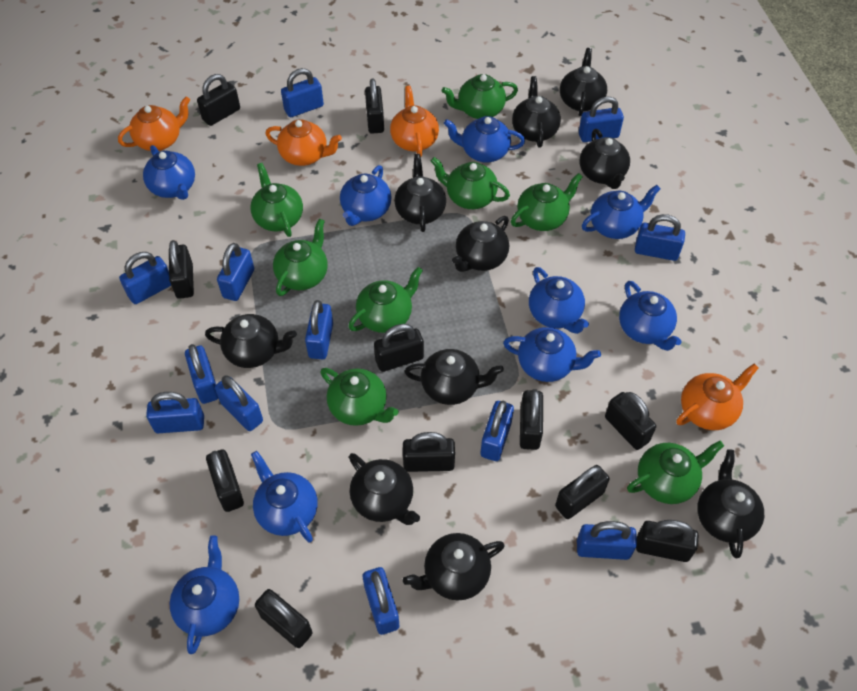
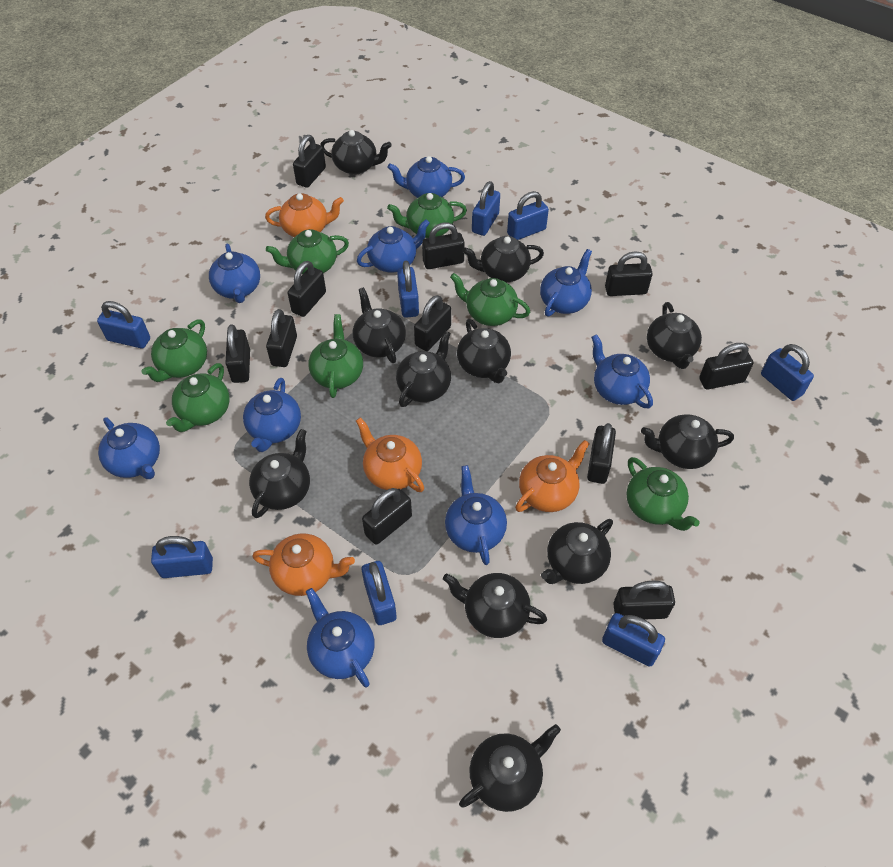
black teapot: [205,314,297,368] [349,453,420,525] [395,154,446,232] [403,533,505,601] [405,349,504,405] [452,216,509,272] [512,76,561,148] [560,48,607,116] [579,129,630,189] [697,449,764,558] = 10 -> [249,429,310,518] [321,130,392,175] [353,287,406,363] [396,331,451,407] [443,573,547,638] [457,319,511,383] [459,724,561,812] [463,236,544,282] [541,519,613,584] [641,414,734,469] [647,302,702,369] = 11
blue padlock: [119,252,171,304] [146,392,204,433] [185,344,219,404] [215,376,263,431] [217,243,254,301] [281,68,324,117] [305,300,333,359] [363,567,399,635] [481,401,514,461] [577,521,637,560] [579,97,624,142] [635,214,685,261] = 12 -> [97,301,150,349] [151,536,213,578] [362,561,397,625] [397,261,419,318] [472,181,500,236] [507,191,549,240] [602,613,665,667] [761,344,814,401] = 8
green teapot: [251,163,303,237] [273,219,328,296] [320,368,399,426] [348,267,423,333] [431,157,510,209] [442,74,518,119] [511,173,583,231] [627,441,724,504] = 8 -> [142,319,207,382] [166,363,230,432] [266,229,349,274] [308,314,363,398] [387,193,467,238] [450,273,530,326] [626,457,700,531] = 7

